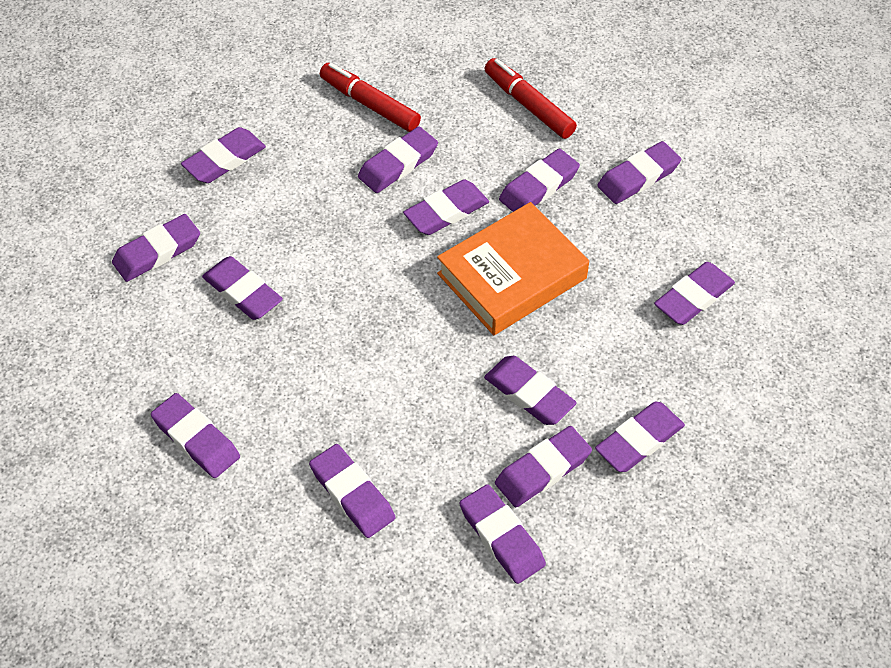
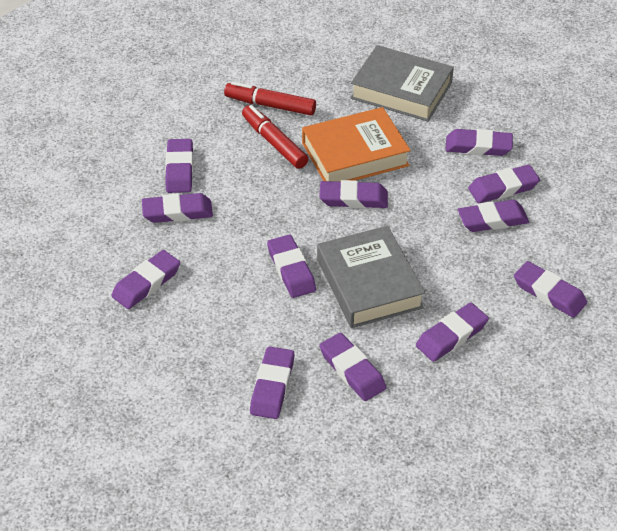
grey book: none = 0 -> [317,226,425,328] [350,45,454,122] = 2
purple eraser: [112,214,200,282] [151,393,240,478] [181,127,266,183] [202,256,283,320] [309,444,395,538] [358,127,438,193] [403,179,489,235] [460,484,546,584] [484,356,577,425] [495,426,592,507] [499,149,580,212] [595,402,685,472] [597,141,681,204] [654,262,735,325] = 14 -> [111,250,180,309] [142,193,213,223] [165,139,193,193] [250,346,294,419] [267,235,316,298] [319,180,388,208] [319,333,386,401] [416,303,489,362] [446,129,513,156] [458,200,529,232] [468,165,540,203] [514,261,587,318] = 12

